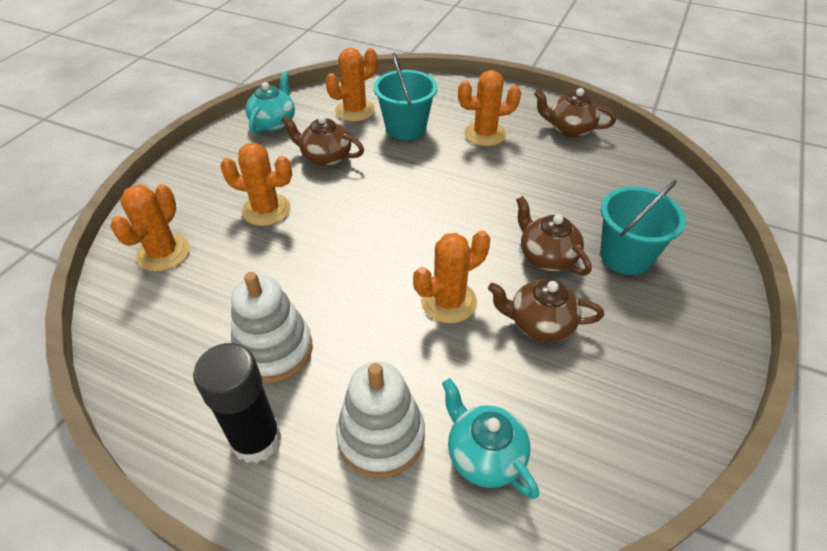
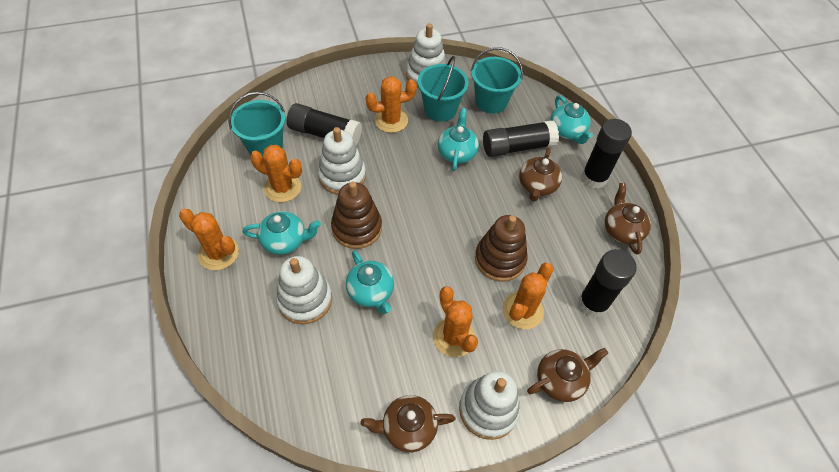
black glue stick: [193,343,281,463] = 1 -> [287,103,362,145] [483,120,559,157] [578,249,637,318] [581,119,632,189] = 4
brown stacking toy: none = 0 -> [331,181,382,249] [475,215,527,282] = 2
turquoise bucket: [374,52,438,140] [600,180,686,275] = 2 -> [228,92,285,157] [418,56,469,122] [471,47,523,114] = 3
turquoise teapot: [246,71,295,134] [442,378,539,499] = 2 -> [243,211,321,255] [346,250,394,314] [438,108,479,171] [550,95,593,144] = 4
white stacking toy: [231,272,313,383] [336,361,425,478] = 2 -> [276,256,332,324] [318,127,366,195] [406,23,446,88] [459,371,520,440] = 4

